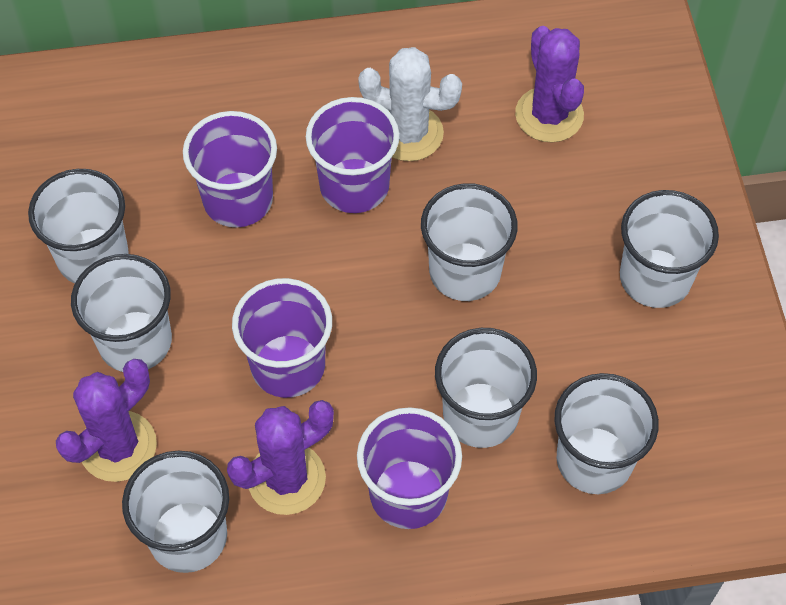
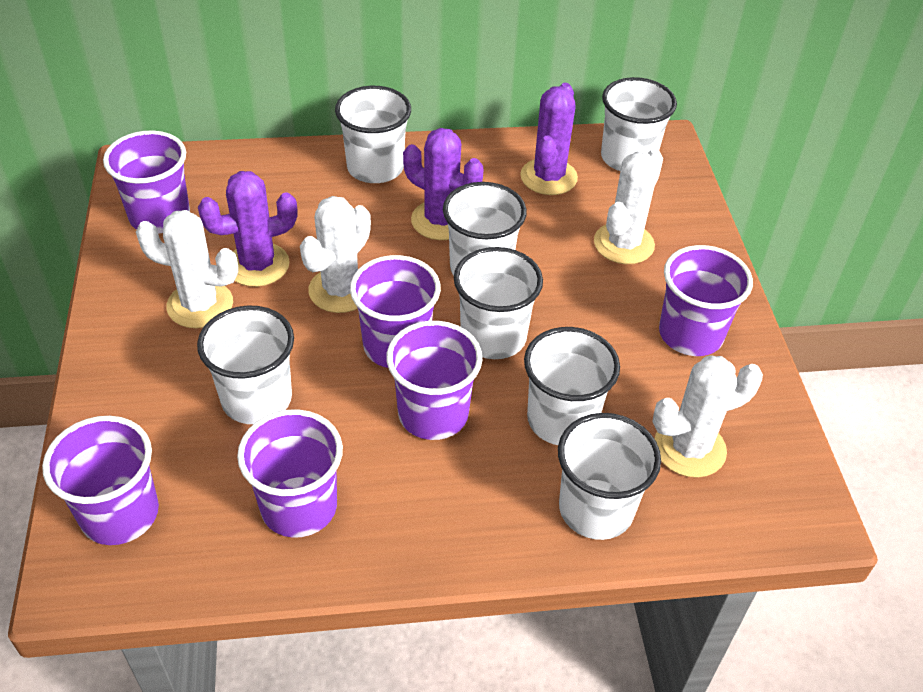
purple cup: [183,111,277,227] [232,278,332,398] [306,97,400,213] [357,407,462,529] = 4 -> [42,416,159,545] [103,130,190,234] [237,409,343,538] [350,255,441,368] [386,321,482,440] [659,245,753,356] = 6
white cactus: [358,47,462,161] = 1 -> [136,210,238,328] [300,196,371,313] [594,149,663,264] [653,355,763,478] = 4

